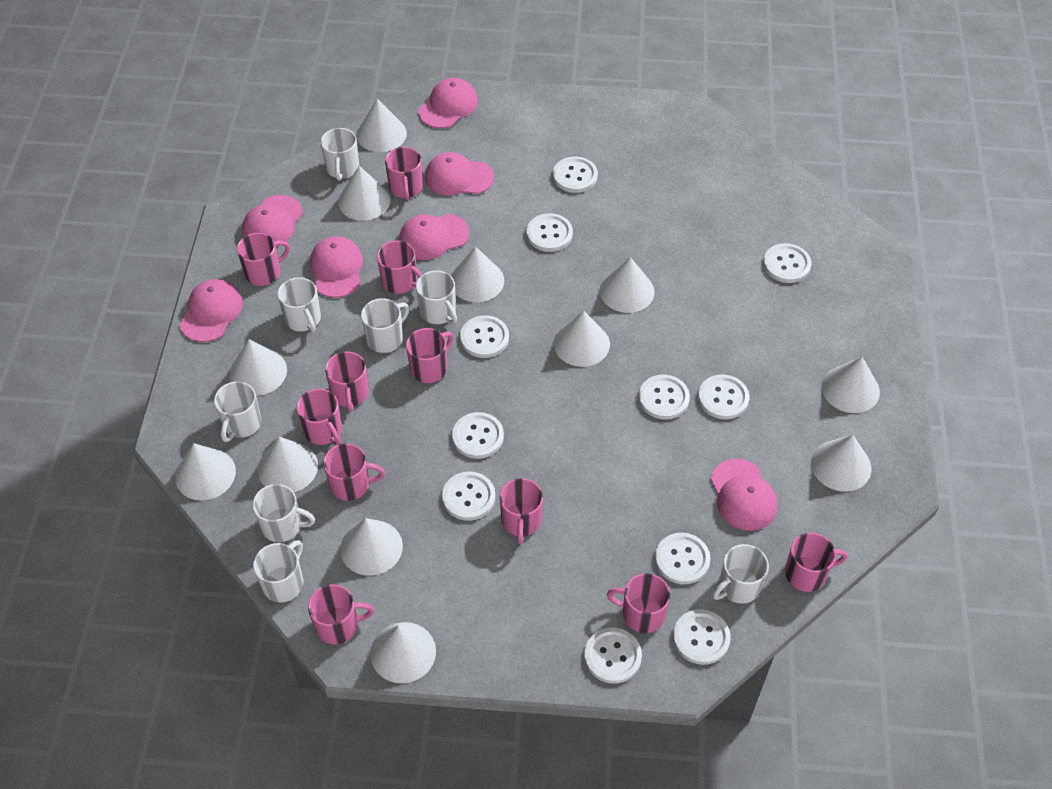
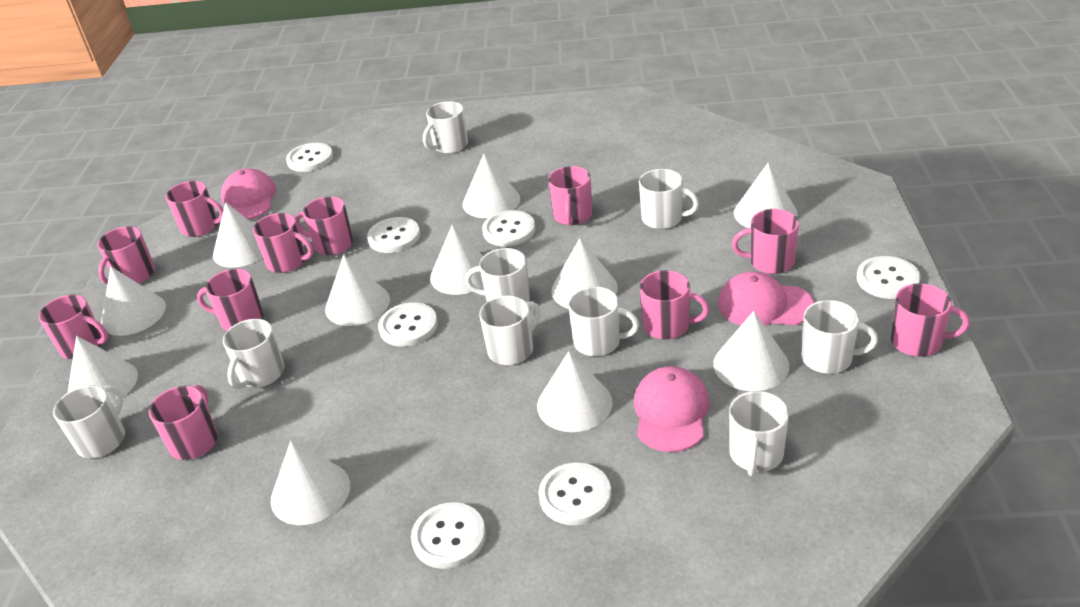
pink cap: [180,279,243,342] [242,195,303,247] [310,236,363,298] [399,214,469,260] [419,78,478,128] [425,152,494,196] [710,459,777,531] = 7 -> [221,168,276,220] [634,366,710,452] [718,271,814,326] = 3
white button: [442,471,495,521] [452,412,504,459] [460,315,509,358] [527,213,573,252] [553,156,598,193] [584,627,642,684] [639,375,690,420] [655,533,711,584] [673,609,731,665] [698,374,749,420] [763,243,811,283] = 11 -> [286,143,333,172] [367,217,420,253] [378,302,438,347] [411,502,486,569] [482,210,535,247] [538,463,611,525] [856,256,921,299] = 7
white cone: [175,443,236,500] [230,339,287,396] [258,437,318,492] [338,166,390,221] [340,518,403,576] [357,98,407,152] [370,622,436,683] [451,247,504,302] [554,311,610,367] [600,257,655,313] [811,434,871,492] [822,357,880,413] = 12 -> [67,336,138,404] [101,266,166,336] [213,202,263,268] [270,441,350,525] [325,255,390,326] [430,225,483,295] [463,154,520,218] [537,351,613,432] [551,238,618,309] [713,311,789,391] [734,162,797,228] = 11
white mug: [214,382,262,442] [253,484,315,542] [253,540,303,602] [278,277,321,333] [321,128,359,181] [361,298,409,353] [416,270,457,324] [713,544,769,604] = 8 -> [53,385,125,458] [223,319,284,389] [423,101,468,154] [465,248,530,302] [479,296,541,365] [568,287,639,356] [639,169,699,229] [729,391,789,476] [802,300,878,374] = 9

